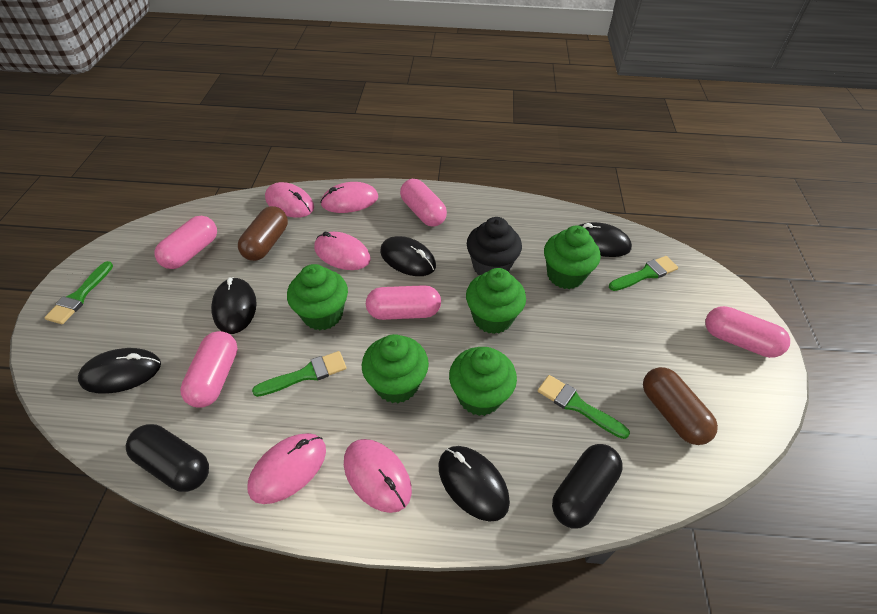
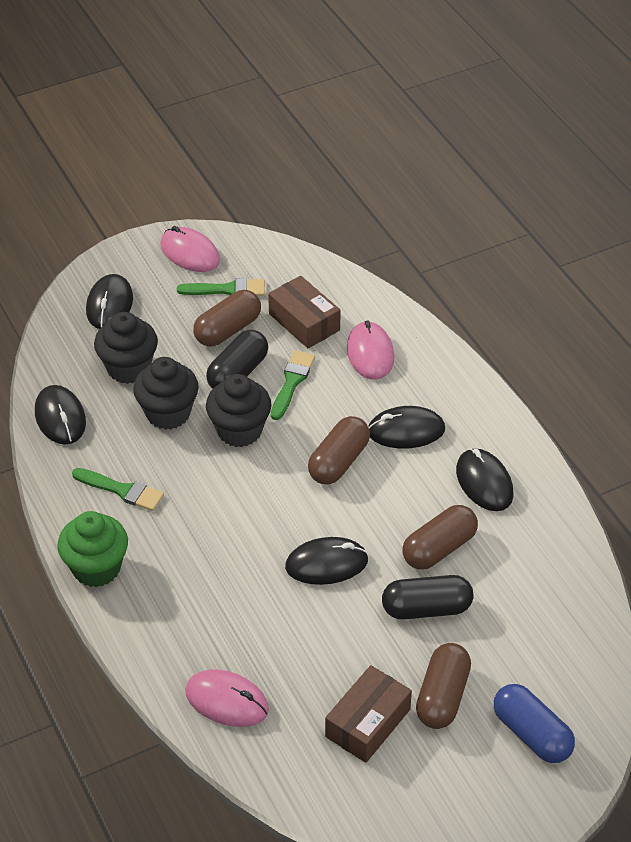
black cupcake: [467,217,522,275] = 1 -> [94,312,158,384] [133,357,199,430] [206,374,272,447] = 3
blue capsule: none = 0 -> [494,684,575,763] = 1
brown box: none = 0 -> [268,276,340,348] [325,665,412,763] = 2
brown capsule: [238,206,288,261] [643,367,718,445] = 2 -> [193,290,261,347] [308,416,370,484] [402,505,478,570] [416,643,471,729] = 4
green brush: [44,261,113,324] [252,351,346,397] [538,375,630,439] [609,256,678,291] = 4 -> [72,468,164,511] [177,278,265,296] [271,350,315,420] = 3
green cupcake: [287,264,348,330] [362,334,429,403] [449,347,517,416] [466,268,526,334] [544,225,601,289] = 5 -> [58,511,128,587] = 1
pink capsule: [155,216,217,269] [180,331,238,408] [366,285,441,320] [400,179,447,227] [705,306,790,358] = 5 -> none = 0
pink mouse: [248,433,326,504] [265,182,314,218] [314,232,370,270] [320,182,378,213] [344,439,412,513] = 5 -> [160,226,220,272] [185,670,269,727] [347,320,394,380] = 3

